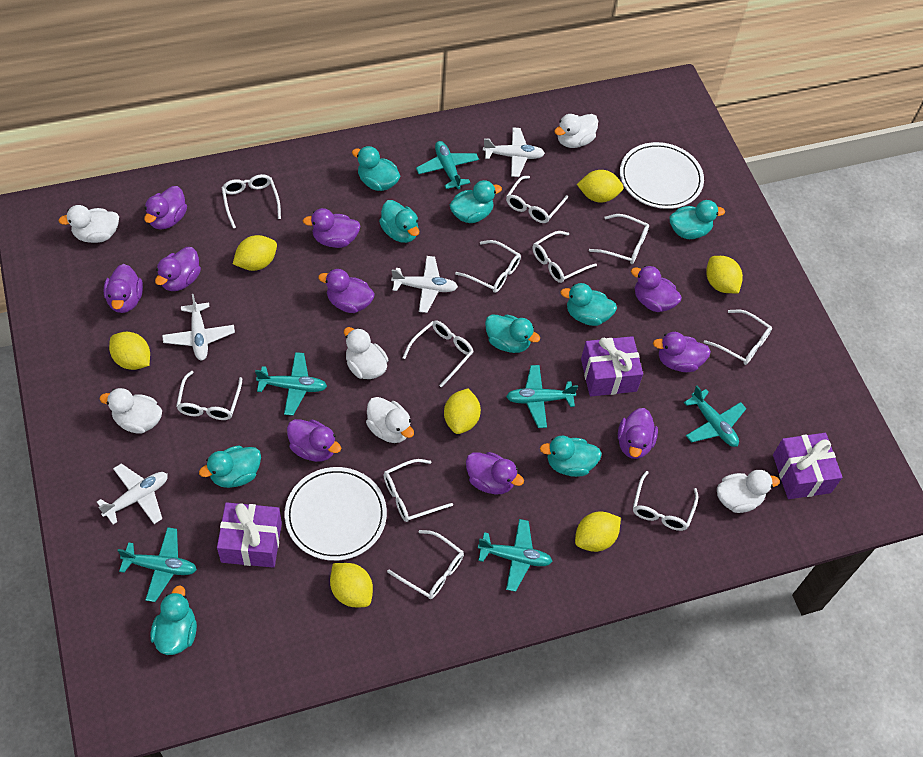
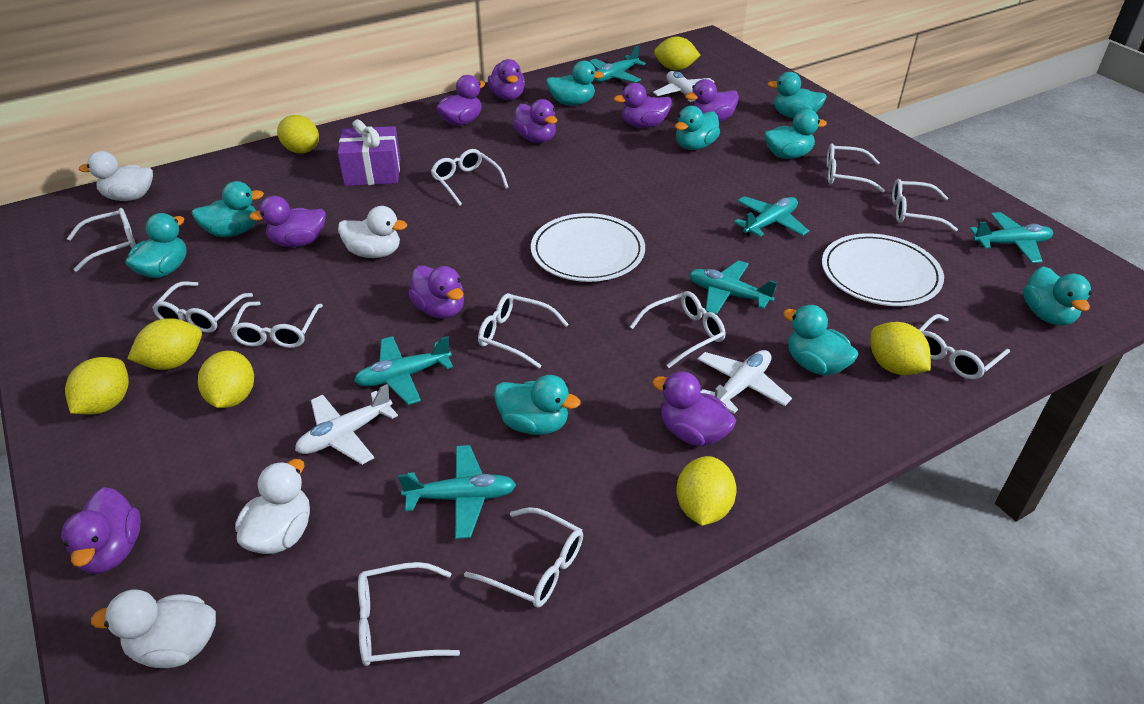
purple duck: [104,264,143,313] [144,186,187,230] [155,247,201,291] [287,419,341,462] [303,208,361,248] [318,269,375,313] [466,452,524,495] [618,408,658,459] [631,266,682,312] [653,332,711,372] = 10 -> [61,487,141,574] [249,196,326,247] [408,265,464,319] [436,75,485,126] [488,59,525,100] [513,99,557,143] [614,83,672,128] [652,371,736,446] [685,79,739,122] = 9
purple gift: [217,502,282,568] [581,336,643,397] [773,433,842,499] = 3 -> [338,119,400,186] = 1
white duck: [58,205,119,243] [100,388,162,434] [344,327,389,379] [366,397,414,443] [554,114,598,148] [717,470,780,513] = 6 -> [79,151,153,201] [91,589,216,668] [235,459,310,554] [338,206,407,258] = 4
white plane: [97,463,168,525] [162,294,235,360] [391,256,458,313] [483,127,545,177] = 4 -> [295,384,398,465] [653,71,714,102] [697,350,792,414] = 3

